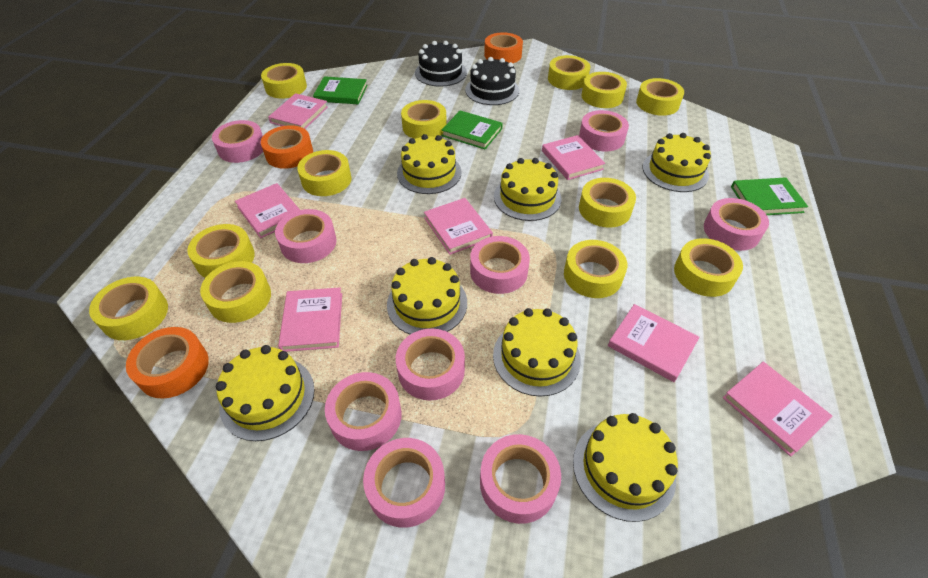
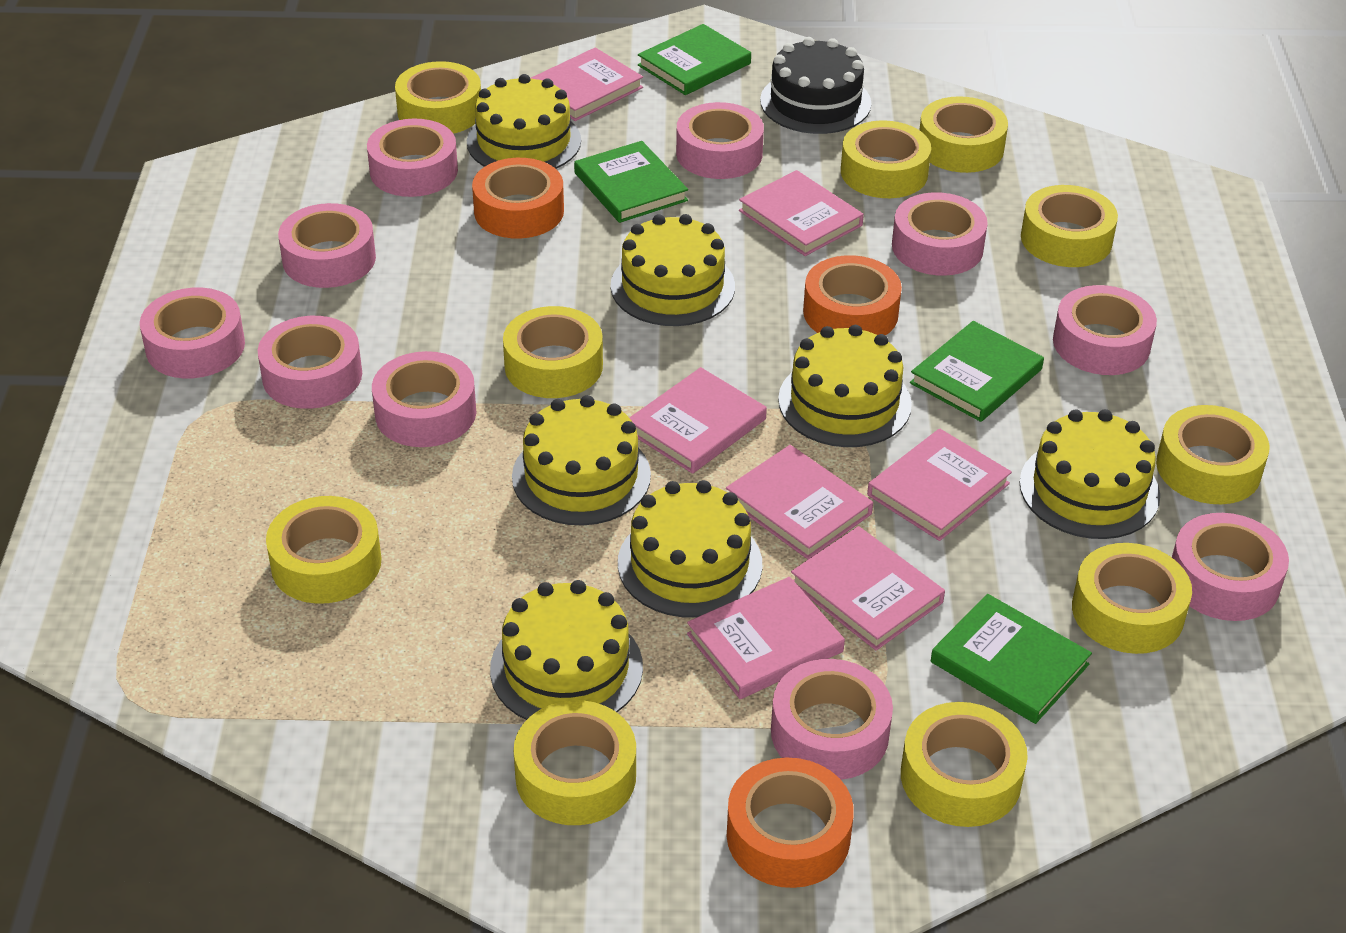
black cake: [415,41,467,87] [465,57,519,105] = 2 -> [760,37,872,134] = 1
green book: [313,76,367,104] [442,111,503,149] [731,177,808,215] = 3 -> [574,141,688,223] [638,24,751,95] [910,321,1044,422] [931,594,1092,724] = 4
pink tape: [212,120,263,163] [275,209,337,263] [325,372,402,451] [363,438,445,528] [396,329,465,400] [470,236,530,294] [480,434,561,524] [579,110,629,151] [704,198,769,251] = 9 -> [140,288,245,378] [258,316,362,409] [278,203,376,288] [367,119,458,197] [372,351,476,447] [676,102,764,179] [771,659,893,780] [892,192,988,276] [1053,285,1157,375] [1172,513,1289,621] = 10
yellow tape: [89,277,168,340] [187,224,255,278] [200,261,271,323] [261,63,307,99] [297,150,351,196] [401,100,447,139] [548,55,590,90] [564,240,627,298] [579,178,636,228] [581,72,627,108] [636,78,684,116] [674,238,743,297] = 12 -> [266,496,381,604] [395,61,481,134] [503,306,603,398] [514,700,636,825] [841,120,931,198] [901,702,1028,827] [919,96,1008,173] [1021,185,1118,267] [1072,543,1192,654] [1156,405,1270,504] = 10

